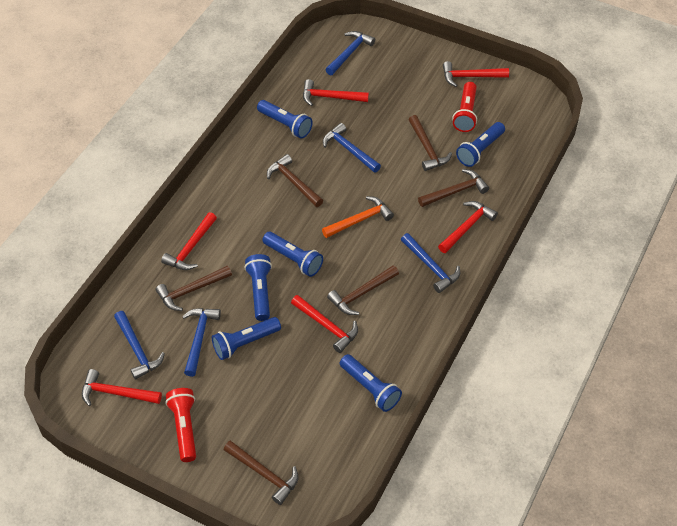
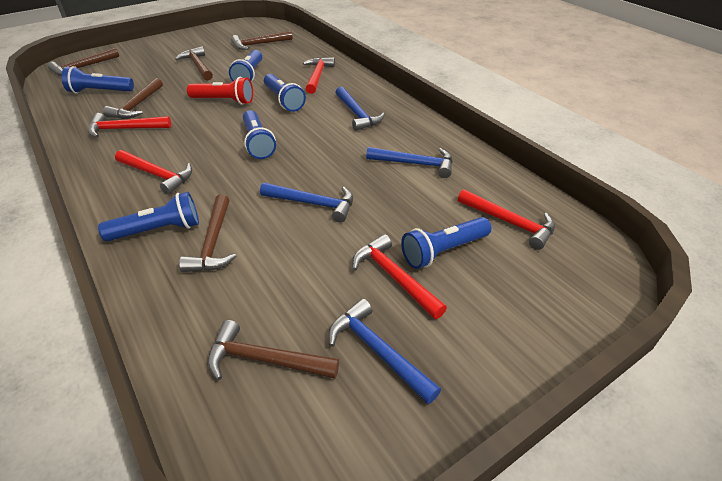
blue hammer: [114,311,165,380] [182,308,221,377] [323,123,381,173] [325,31,375,75] [401,233,460,293] = 5 -> [260,183,353,222] [328,298,441,404] [335,86,385,131] [366,147,453,178] = 4
orange hammer: [322,196,394,238] = 1 -> none = 0
red flashlight: [165,388,196,462] [452,82,477,132] = 2 -> [187,77,253,105] = 1
red hammer: [82,369,162,406] [161,212,217,270] [291,295,358,353] [303,79,369,106] [438,201,498,253] [443,61,509,87] = 6 -> [88,113,171,138] [115,150,192,195] [303,57,335,94] [352,234,447,319] [458,189,555,250] = 5

